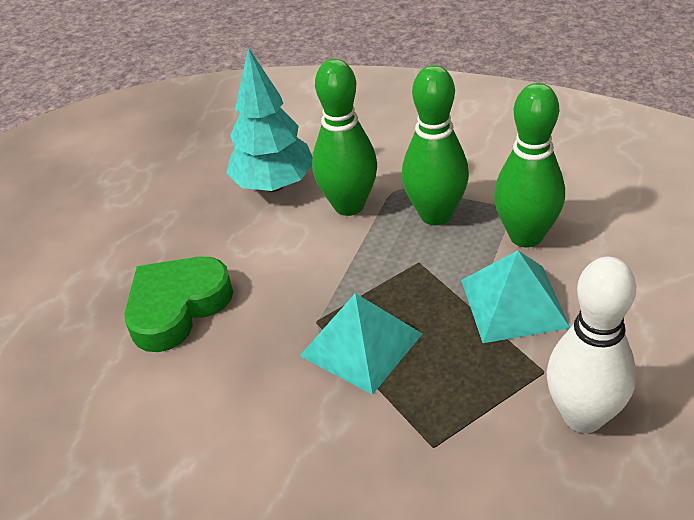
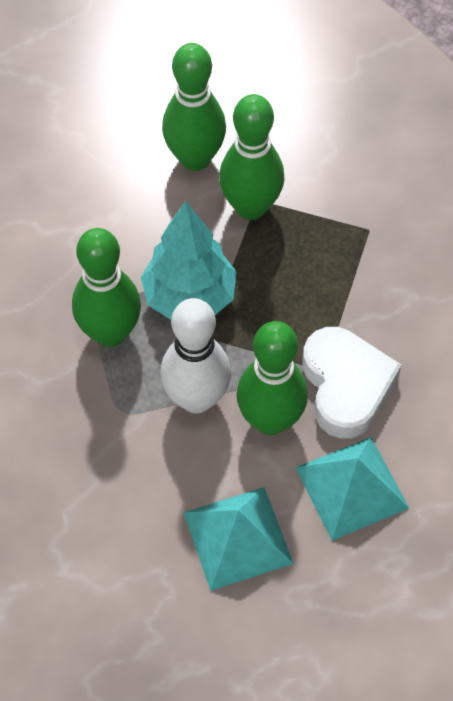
green bowling pin: [312,59,377,216] [402,65,469,225] [494,83,565,248] = 3 -> [72,228,141,347] [162,43,226,171] [219,94,285,220] [237,321,308,435] = 4
green heart: [124,257,233,352] = 1 -> none = 0
white heart: none = 0 -> [303,327,402,439] = 1

